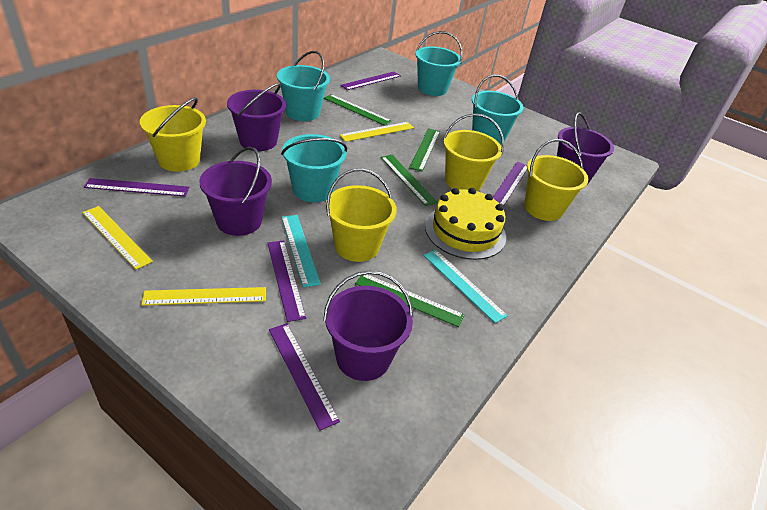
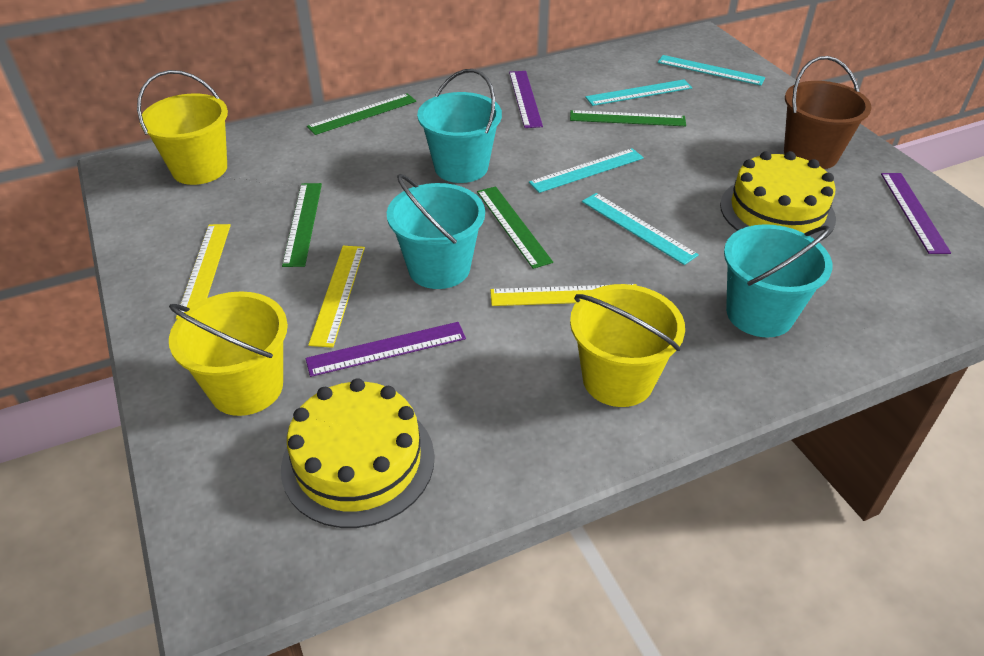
brown bucket: none = 0 -> [784,56,872,169] = 1
purple bucket: [199,147,272,236] [227,83,286,151] [323,271,413,381] [557,112,614,184] = 4 -> none = 0
purple ruler: [84,178,190,197] [268,241,306,322] [269,323,340,431] [340,72,401,90] [493,162,527,207] = 5 -> [305,322,466,377] [509,71,543,128] [881,173,951,254] = 3
turquoise bucket: [277,51,330,121] [281,134,347,202] [415,31,463,96] [472,74,523,145] = 4 -> [387,174,485,289] [417,69,502,183] [724,224,832,337] = 3
turquoise ruler: [281,215,321,287] [423,250,508,323] = 2 -> [529,148,644,193] [582,193,699,265] [585,79,693,106] [658,55,765,86] = 4
yellow bucket: [140,97,206,172] [326,168,397,262] [443,113,504,191] [524,139,588,221] = 4 -> [137,70,228,185] [169,291,288,416] [570,284,685,407] = 3
yellow cake: [425,188,506,260] = 1 -> [281,378,435,528] [720,151,836,241] = 2

